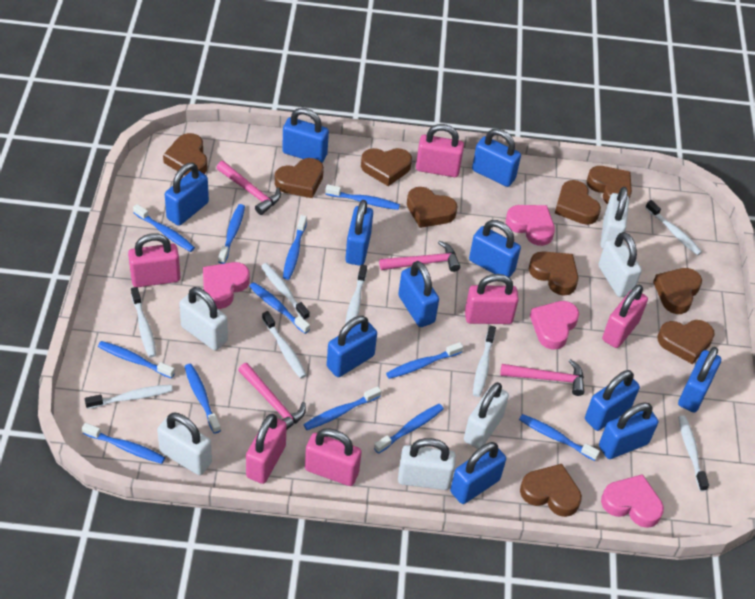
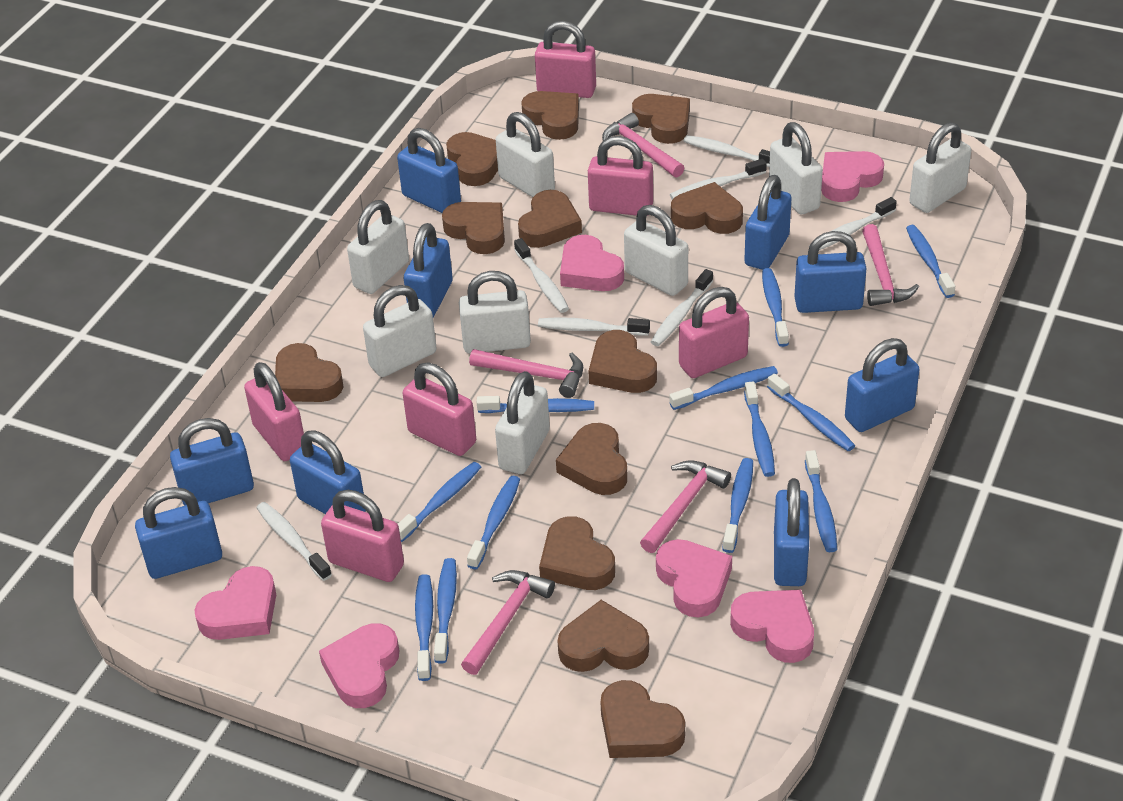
blue padlock: [165,163,209,226] [282,108,329,163] [327,316,377,377] [345,200,373,266] [398,261,439,327] [450,442,506,504] [469,220,521,278] [472,129,521,187] [585,370,640,431] [599,402,658,459] [678,347,721,413] = 11 -> [135,487,222,579] [170,418,254,506] [290,430,366,514] [397,128,461,213] [404,223,453,317] [744,175,792,270] [774,478,809,586] [794,231,867,313] [845,338,920,432] = 9
brown heart: [163,133,207,176] [275,158,324,198] [361,148,412,186] [407,187,457,228] [520,464,582,517] [529,251,578,295] [555,180,601,225] [587,166,632,204] [653,268,702,314] [657,320,715,364] = 10 -> [275,343,344,402] [442,202,505,254] [446,132,498,186] [518,190,582,248] [521,91,579,140] [539,516,615,590] [556,423,627,495] [557,600,649,672] [589,330,657,393] [600,680,685,758] [632,94,690,144] [671,182,743,234] = 12
pink hammer: [216,161,281,215] [238,363,306,430] [379,241,461,272] [500,359,584,396] = 4 -> [461,570,555,675] [469,349,583,398] [602,113,684,178] [640,460,731,553] [862,224,919,306] = 5
pink heart: [203,262,250,309] [506,205,555,246] [530,301,579,349] [601,474,664,528] = 4 -> [194,566,276,640] [319,623,399,708] [560,235,624,291] [656,539,732,617] [730,590,814,663] [821,151,884,202] = 6
white padlock: [157,412,212,475] [179,287,228,351] [398,438,456,490] [464,382,509,449] [598,232,642,297] [601,187,629,248] = 6 -> [347,200,409,294] [363,285,436,377] [459,271,531,353] [495,371,550,474] [496,112,555,197] [624,205,688,296] [769,122,823,215] [910,122,971,213] = 8
white toothbrush: [85,384,173,409] [131,287,156,357] [261,263,310,320] [262,311,307,379] [345,264,367,324] [473,326,496,397] [645,200,702,256] [678,415,709,491] = 8 -> [257,502,332,581] [514,238,569,313] [538,317,650,336] [651,269,713,346] [670,159,767,200] [684,135,770,167] [809,197,897,250] = 7

